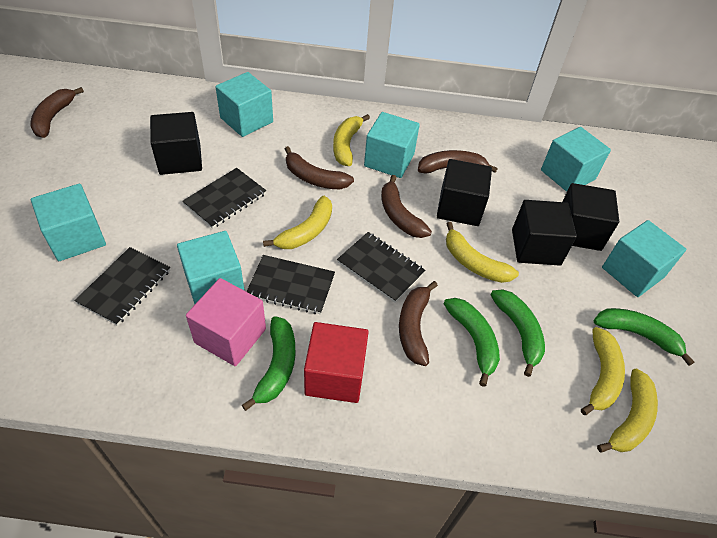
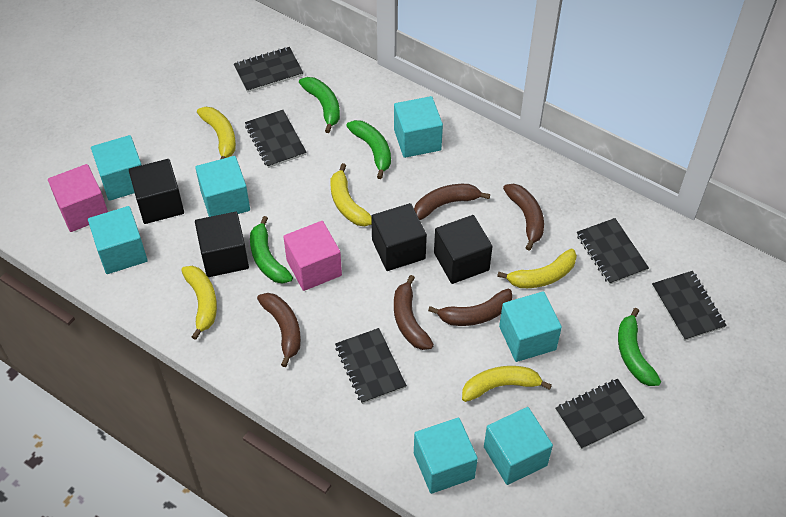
black notebook: [74,247,170,326] [182,168,266,229] [246,255,335,314] [337,232,426,303] = 4 -> [234,47,303,93] [245,110,307,168] [335,328,407,404] [556,379,645,449] [577,218,649,285] [652,271,727,341] = 6
pink cube: [186,278,266,366] = 1 -> [48,164,108,232] [283,221,342,291] = 2
red cube: [304,322,369,403] = 1 -> none = 0
turquoise cube: [31,184,106,261] [177,231,245,304] [216,72,273,137] [364,112,420,178] [541,127,611,192] [602,220,686,297] = 6 -> [88,206,148,274] [91,135,142,201] [195,156,250,217] [394,96,443,158] [414,417,478,494] [484,407,553,485] [499,291,562,362] = 7

